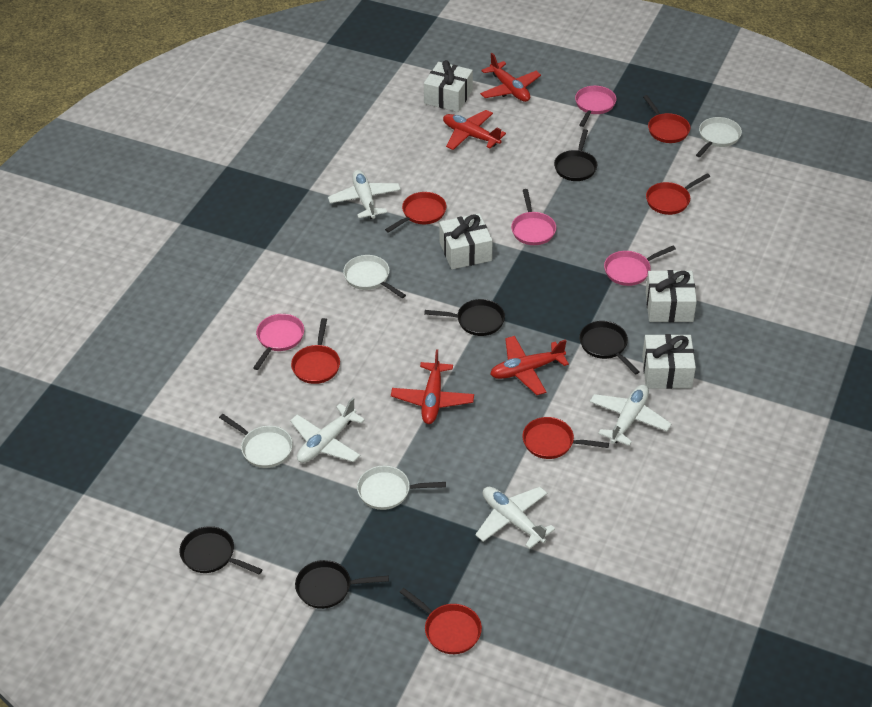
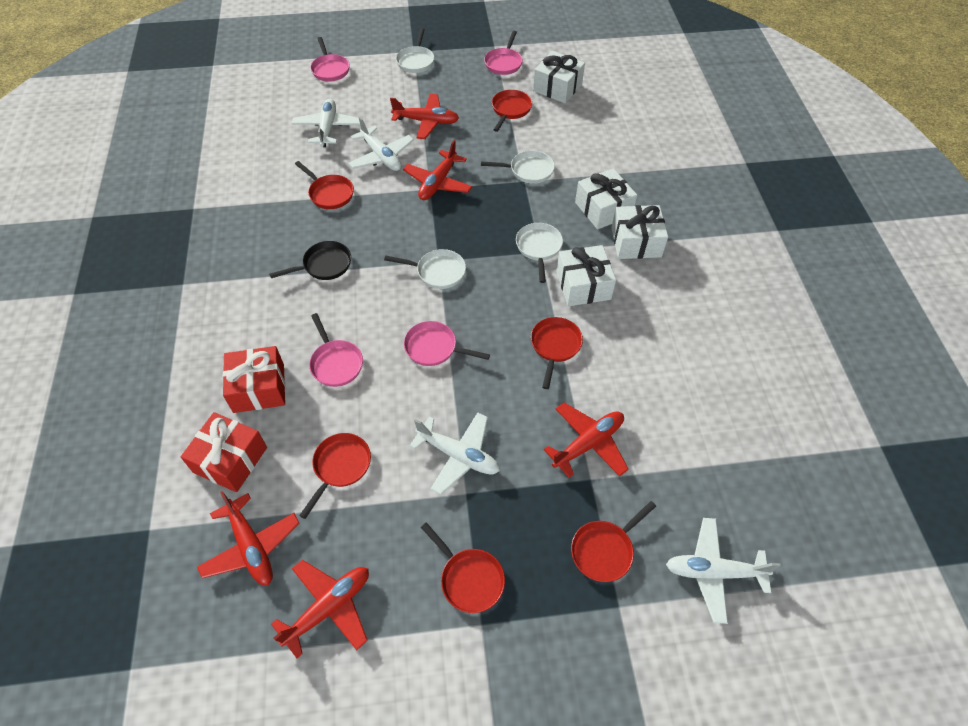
black pan: [180,526,263,575] [295,560,389,609] [424,299,505,336] [554,129,597,181] [579,321,640,375] = 5 -> [269,241,351,280] = 1
red gift: none = 0 -> [181,412,267,492] [223,346,285,413] = 2
red plane: [391,349,474,424] [443,110,506,150] [480,53,541,102] [490,336,569,395] = 4 -> [197,491,300,585] [271,560,369,658] [390,94,459,139] [403,140,472,200] [544,403,629,478] = 5

